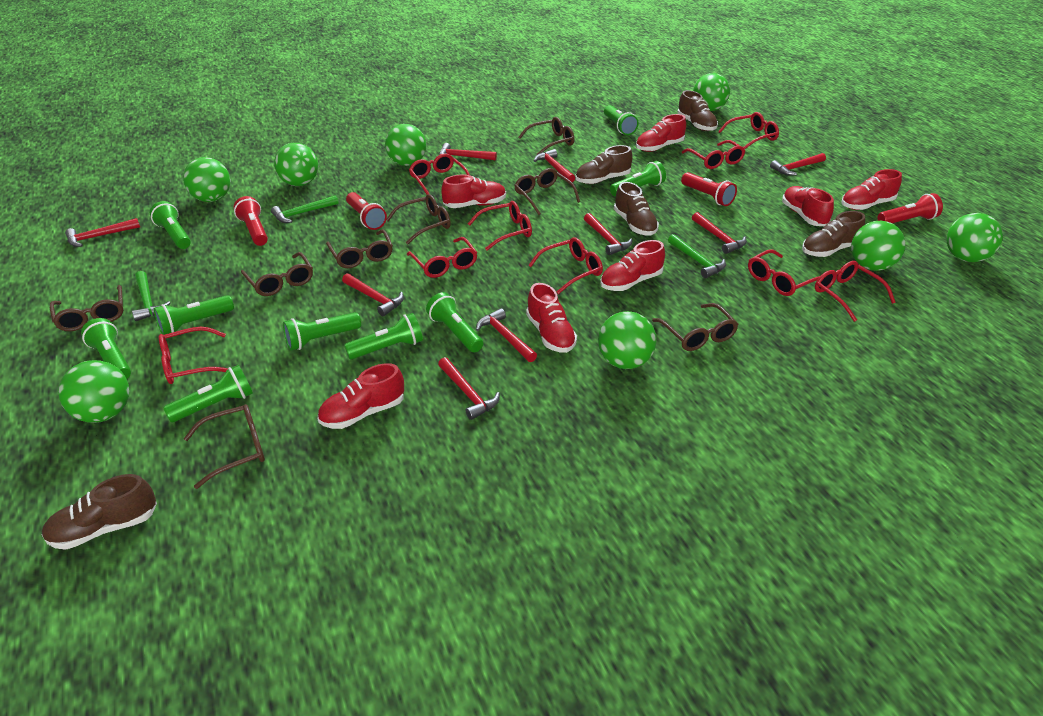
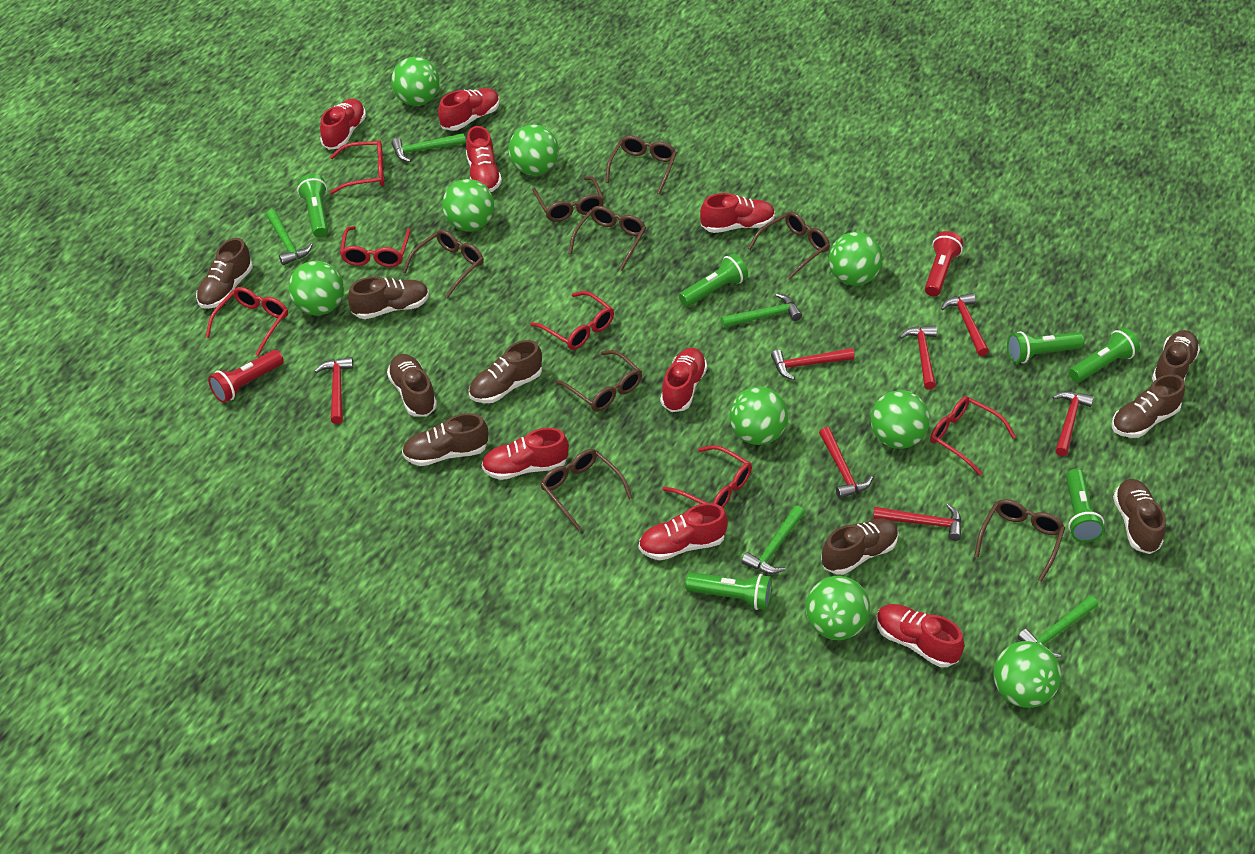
brown shoe: [42,474,157,550] [575,145,633,184] [614,182,659,236] [677,90,718,131] [802,211,865,257] = 5 -> [196,238,253,309] [348,277,429,319] [387,354,437,417] [402,413,488,466] [469,340,542,403] [821,519,899,575] [1112,374,1185,438] [1113,479,1166,554] [1152,330,1200,382] = 9
green ball: [58,360,130,423] [183,157,230,202] [274,143,318,186] [385,124,426,166] [598,311,656,369] [693,73,730,111] [851,221,906,271] [946,213,1003,262] = 8 -> [289,261,344,315] [391,57,440,106] [442,179,494,231] [508,124,559,175] [730,387,788,445] [806,576,870,640] [829,232,883,286] [871,390,930,449] [993,641,1061,708] = 9
green flashlight: [81,318,131,379] [150,201,191,249] [154,295,234,335] [163,365,253,422] [283,312,361,351] [344,313,423,359] [426,292,483,353] [604,105,639,135] [610,161,666,197] = 9 -> [297,174,328,238] [679,253,748,307] [685,572,772,610] [1007,331,1084,363] [1066,469,1105,542] [1069,328,1140,382] = 6
green hammer: [132,271,171,321] [271,195,339,223] [668,234,726,278] = 3 -> [266,209,312,265] [391,133,465,162] [721,293,802,328] [742,505,805,574] [1017,596,1098,658] = 5
red flashlight: [234,196,268,246] [346,192,387,230] [681,172,737,206] [877,193,943,223] = 4 -> [208,350,284,403] [925,231,963,297] = 2
red glasses: [159,327,228,384] [407,237,477,278] [409,153,470,194] [468,201,532,250] [528,237,603,294] [682,140,745,169] [718,112,779,149] [748,249,820,296] [815,261,896,322] = 9 -> [206,287,288,356] [330,140,384,194] [340,226,411,267] [530,291,614,350] [662,445,752,508] [930,396,1016,476] = 6
red hammer: [65,218,140,247] [342,273,404,316] [438,357,500,420] [439,143,497,160] [476,308,537,362] [534,149,575,182] [584,213,632,255] [692,212,747,254] [770,153,826,176] = 9 -> [314,357,353,424] [771,348,854,380] [819,427,873,499] [873,504,962,541] [900,325,937,390] [941,293,989,356] [1052,391,1094,456] = 7
red shoe: [317,363,404,429] [441,175,506,208] [526,283,577,353] [600,240,665,291] [636,114,686,152] [782,186,834,226] [841,169,902,210] = 7 -> [320,99,366,150] [438,88,500,131] [466,126,502,192] [481,428,569,480] [639,503,728,560] [660,348,707,412] [700,193,775,233] [876,604,964,667] = 8

